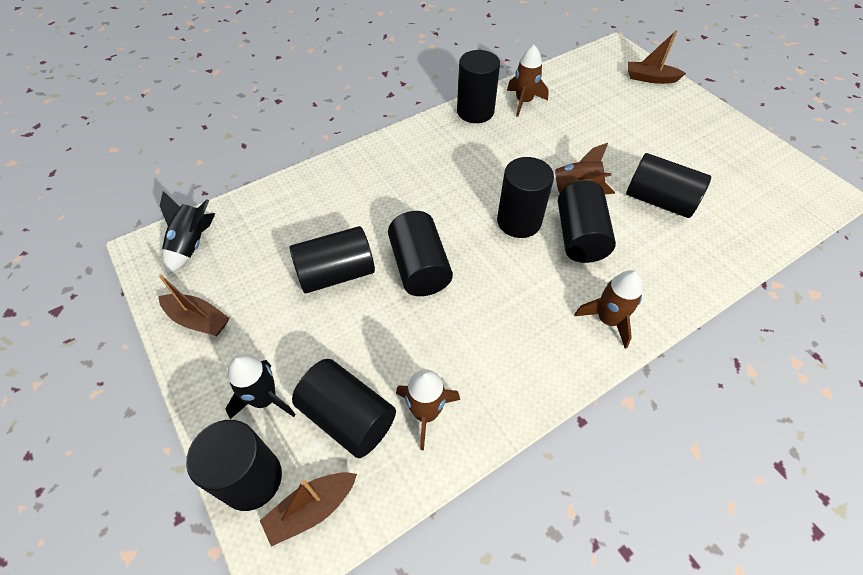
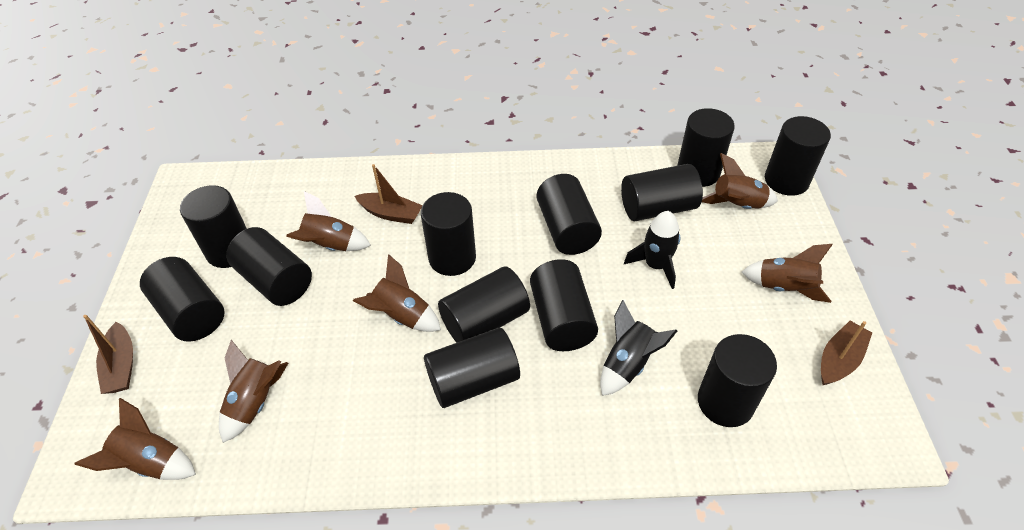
black cylinder: [186,420,282,511] [289,226,375,293] [292,359,396,458] [388,211,453,296] [457,50,500,123] [497,157,554,238] [558,181,616,263] [626,153,711,218] = 8 -> [140,257,224,342] [180,185,247,268] [226,227,312,306] [421,192,476,276] [424,328,520,408] [438,266,530,342] [530,259,598,351] [537,174,602,255] [621,164,703,221] [677,108,735,187] [698,334,777,427] [765,116,831,196] = 12
brown rocket: [396,369,460,451] [507,45,549,117] [551,143,615,194] [574,270,643,349] = 4 -> [74,398,196,480] [219,340,288,443] [286,191,371,251] [353,254,441,332] [702,153,778,209] [741,244,833,303] = 6

